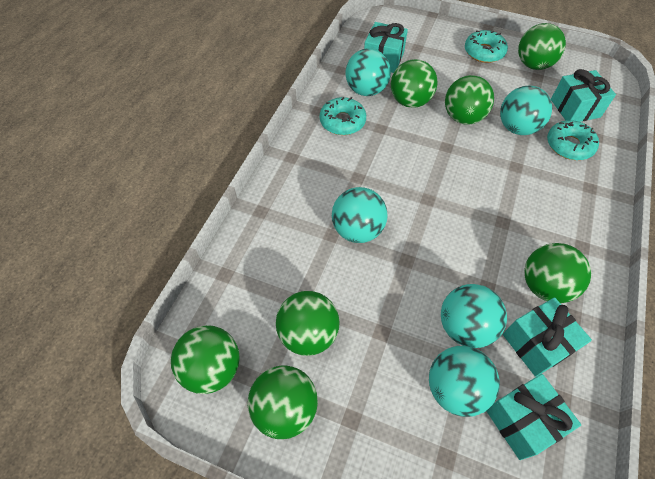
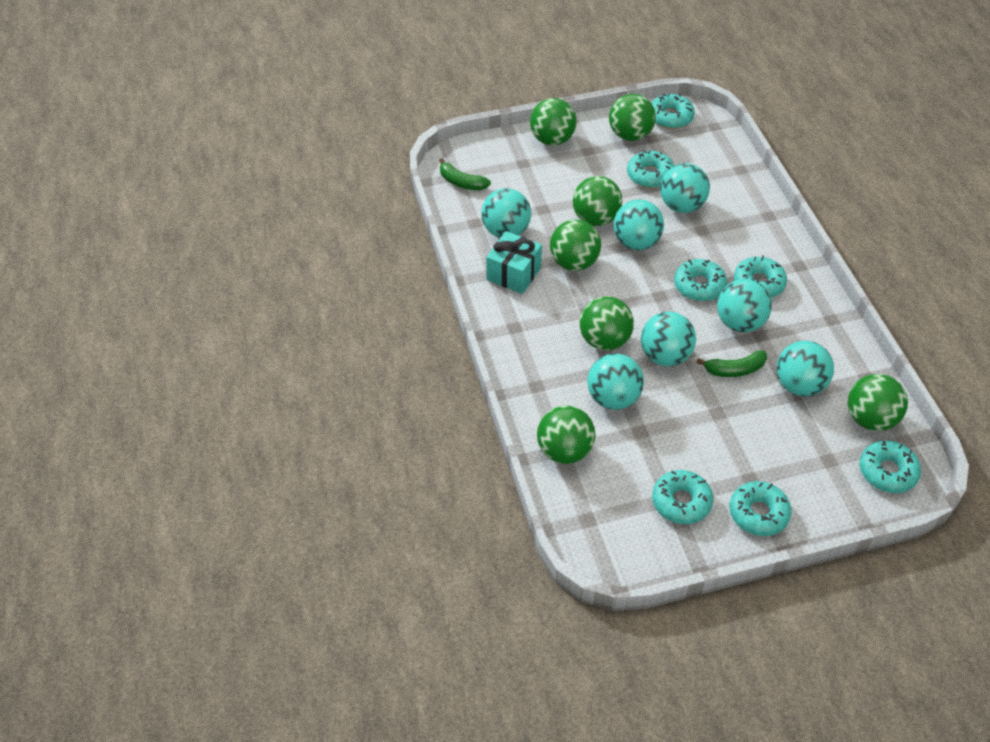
green banana: none = 0 -> [439,158,491,190] [696,350,767,377] = 2
turquoise ball: [332,187,388,243] [345,48,391,96] [429,346,500,417] [441,284,507,348] [500,86,552,135] = 5 -> [481,188,531,238] [587,354,644,410] [613,199,664,250] [641,312,696,366] [660,163,710,213] [717,279,772,332] [776,341,834,397] = 7
turquoise donut: [320,97,366,135] [465,30,508,63] [547,120,599,160] = 3 -> [627,150,674,188] [651,93,695,129] [652,470,713,524] [674,259,727,301] [729,481,791,536] [734,255,787,298] [859,441,921,493] = 7
turquoise gift: [364,22,408,73] [486,374,581,460] [503,297,592,377] [551,69,616,122] = 4 -> [486,231,542,294] = 1

